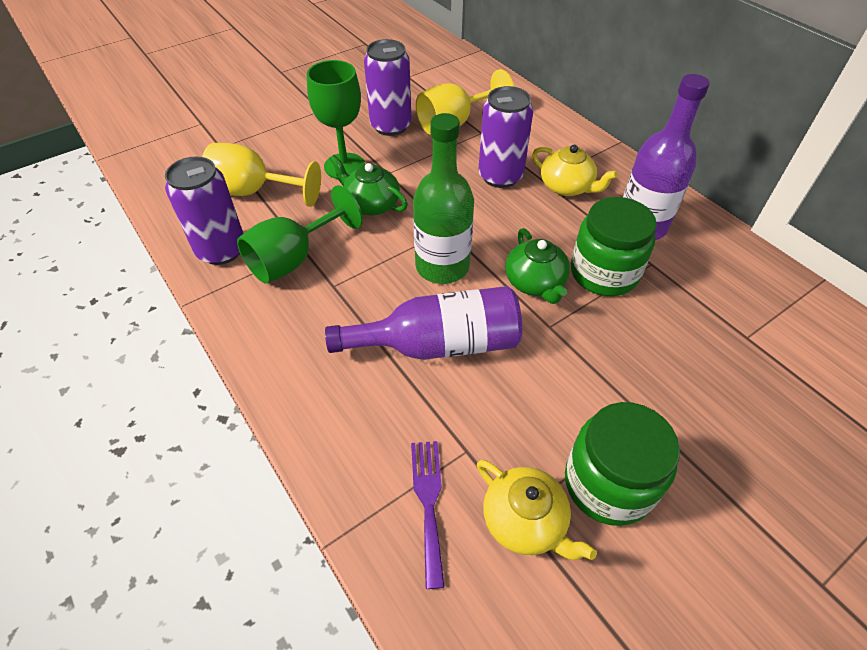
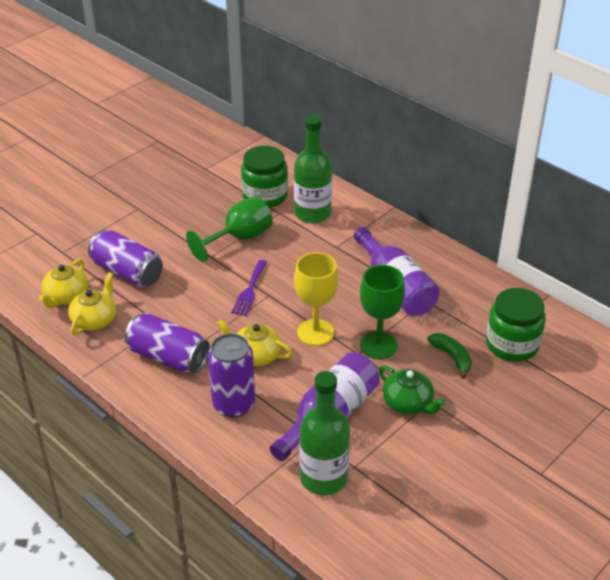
green banana: none = 0 -> [427,333,472,379] = 1
green bottle: [413,113,474,284] = 1 -> [294,115,332,223] [299,371,350,495] = 2
green teapot: [330,155,408,215] [505,228,570,304] = 2 -> [378,365,446,414] = 1
yellow goblet: [202,143,321,207] [416,69,514,135] = 2 -> [294,252,338,346] = 1
yellow teapot: [477,460,597,560] [532,145,618,196] = 2 -> [39,259,88,308] [68,273,116,335] [217,320,292,366] = 3

